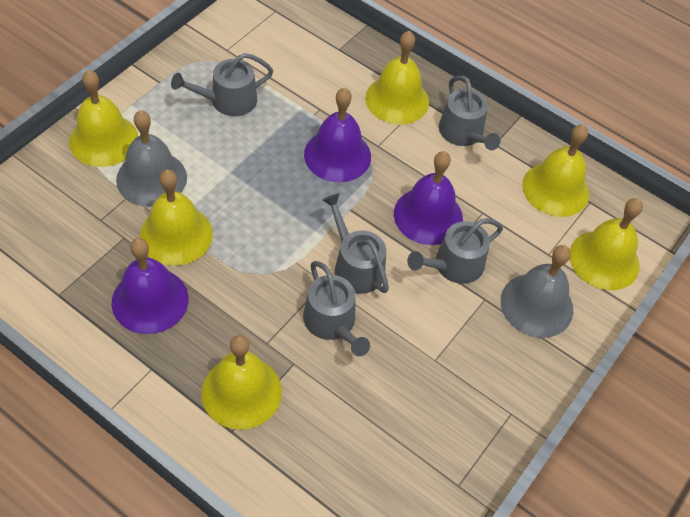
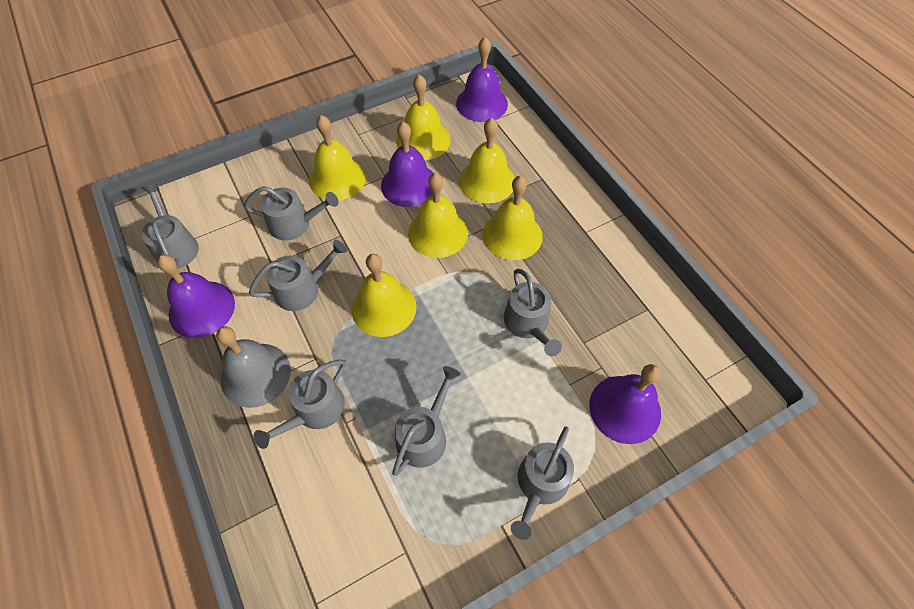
grey bell: [116,110,187,207] [501,245,573,338] = 2 -> [216,326,291,408] = 1
grey watering can: [171,53,273,116] [303,261,370,356] [322,193,389,294] [407,218,503,284] [439,76,500,150] = 5 -> [142,183,199,269] [244,186,338,240] [249,240,347,311] [254,360,346,449] [392,366,461,476] [504,269,562,356] [511,427,574,540] = 7
purple bell: [112,238,189,334] [304,88,371,182] [394,151,463,245] = 3 -> [157,255,235,338] [381,122,433,207] [456,37,508,122] [589,364,661,444] = 4

